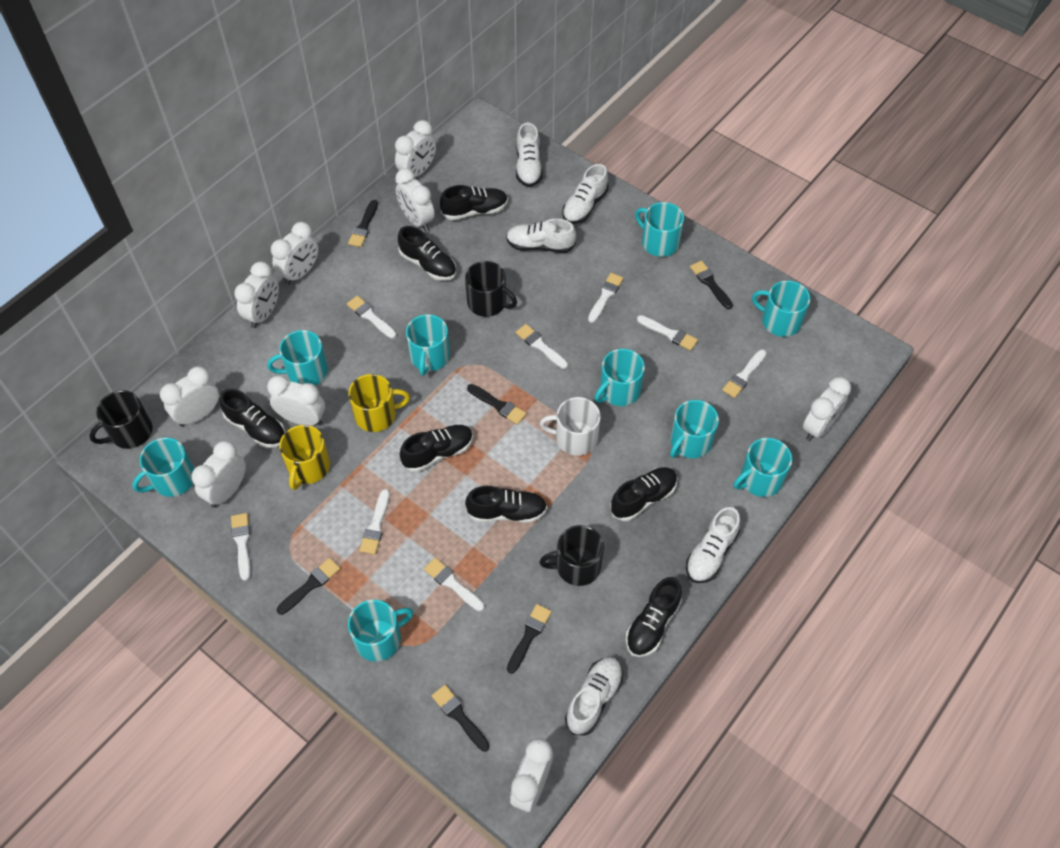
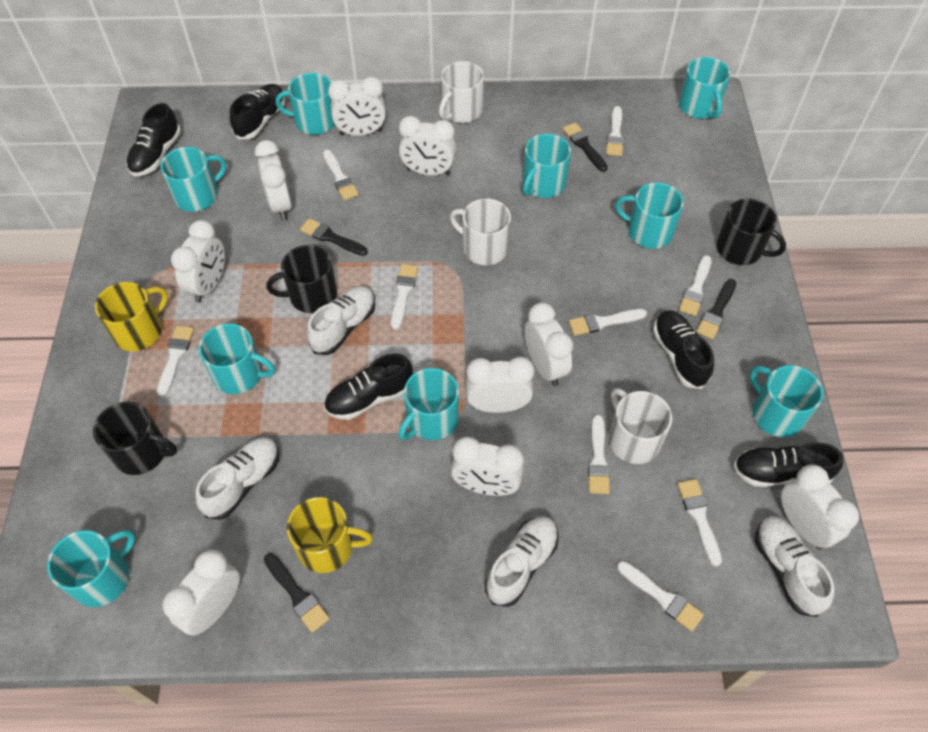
black brush: [277,558,340,615] [348,200,378,247] [432,685,489,751] [467,384,526,425] [507,604,552,674] [690,261,733,309] = 6 -> [264,553,330,633] [300,218,368,256] [563,122,608,172] [696,279,736,340] = 4
black shoe: [220,389,285,448] [398,226,456,281] [399,425,473,472] [440,185,508,220] [465,486,547,523] [610,467,678,521] [626,577,682,657] = 7 -> [126,103,181,176] [230,84,286,139] [324,353,413,420] [653,310,714,389] [733,442,843,487] = 5
white brush: [231,513,250,581] [347,295,396,339] [359,489,390,555] [424,558,484,612] [516,324,568,369] [588,273,623,323] [637,315,698,351] [722,349,766,398] = 8 -> [157,326,194,397] [323,149,359,201] [391,264,418,330] [569,309,647,336] [588,415,610,494] [606,106,624,156] [617,561,704,632] [677,479,722,567] [679,255,712,316] = 9
white mug: [540,397,601,456] = 1 -> [439,61,484,123] [450,199,511,265] [609,388,672,464] = 3
white shoe: [506,219,576,253] [516,122,543,187] [562,164,609,224] [565,657,623,736] [686,507,740,583] = 5 -> [195,437,279,520] [307,286,375,355] [485,516,559,607] [755,516,834,617] = 4

